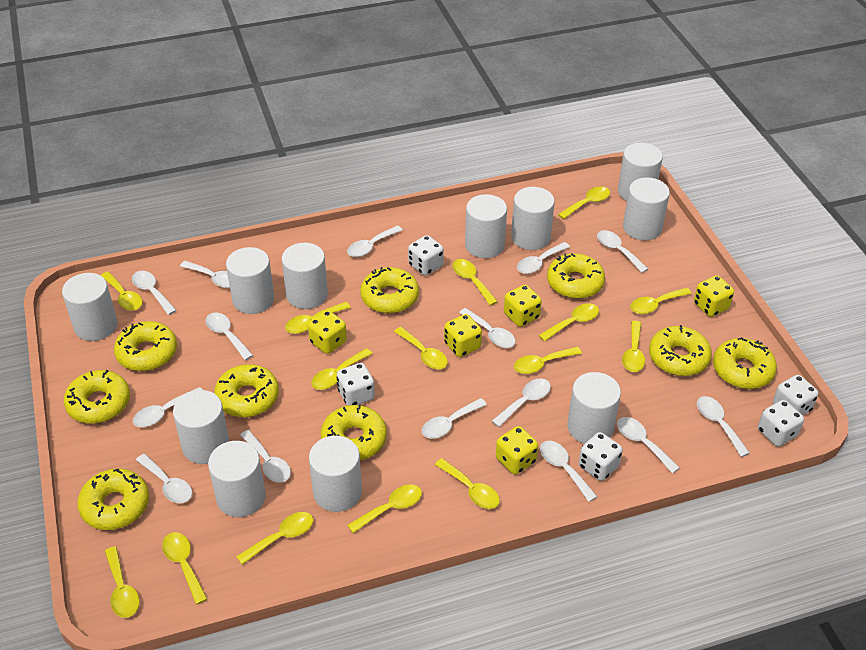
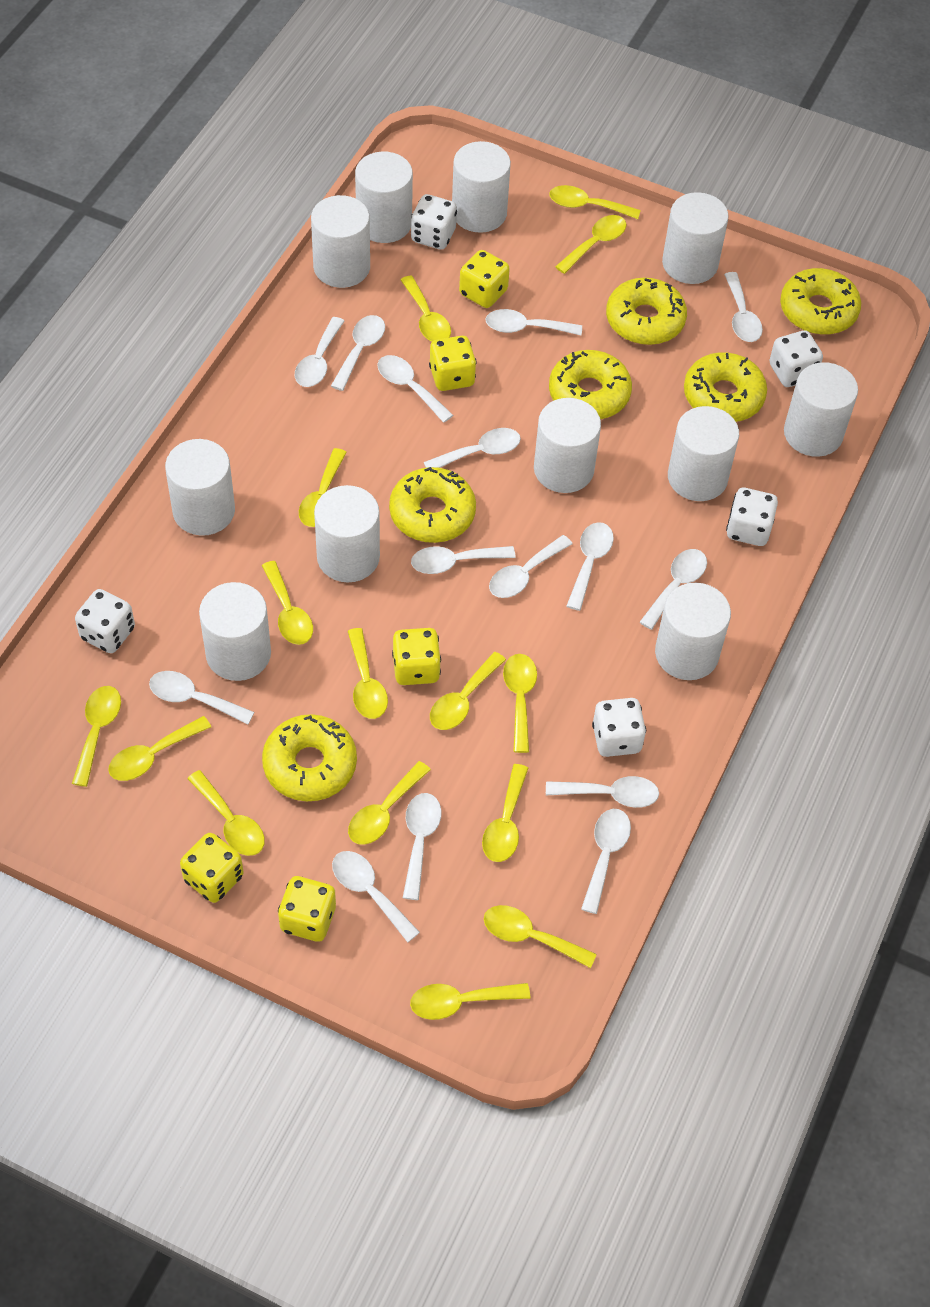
yellow donut: [64,370,130,424] [77,469,149,530] [114,321,177,371] [214,364,279,417] [321,405,387,460] [360,267,419,313] [547,253,605,299] [649,325,712,376] [713,337,777,389] = 9 -> [262,714,357,801] [389,467,476,543] [549,350,632,419] [606,278,687,345] [684,352,767,422] [780,268,861,335] = 6

